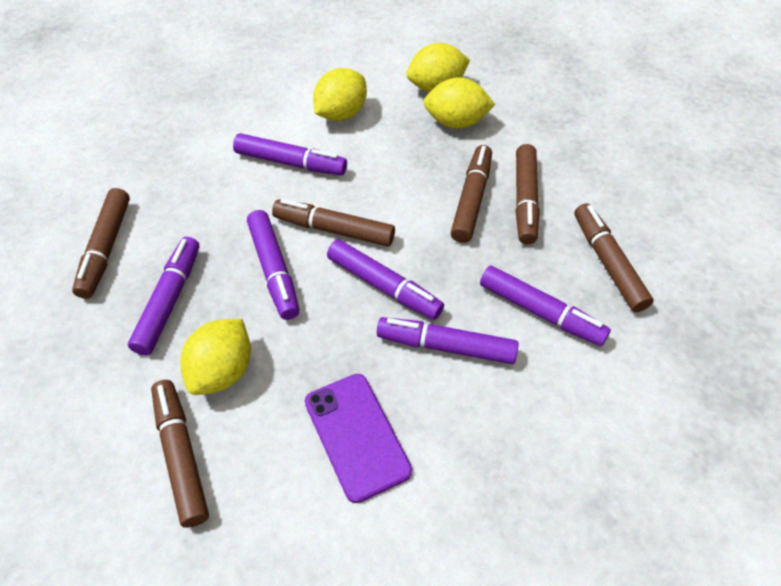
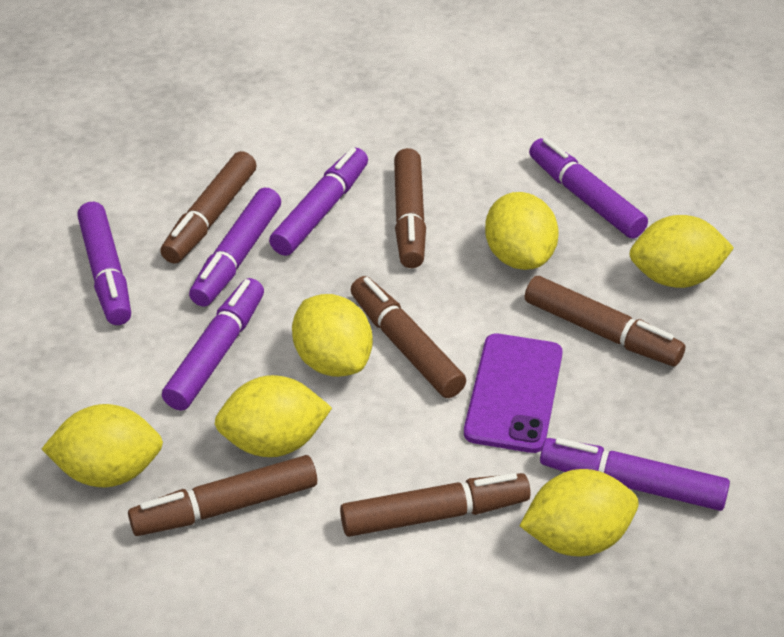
yellow lemon: [180,319,251,395] [313,68,367,121] [406,43,470,92] [423,77,495,129] = 4 -> [42,404,163,487] [214,375,332,457] [292,294,373,377] [485,192,559,270] [520,469,639,556] [629,215,734,288] = 6

